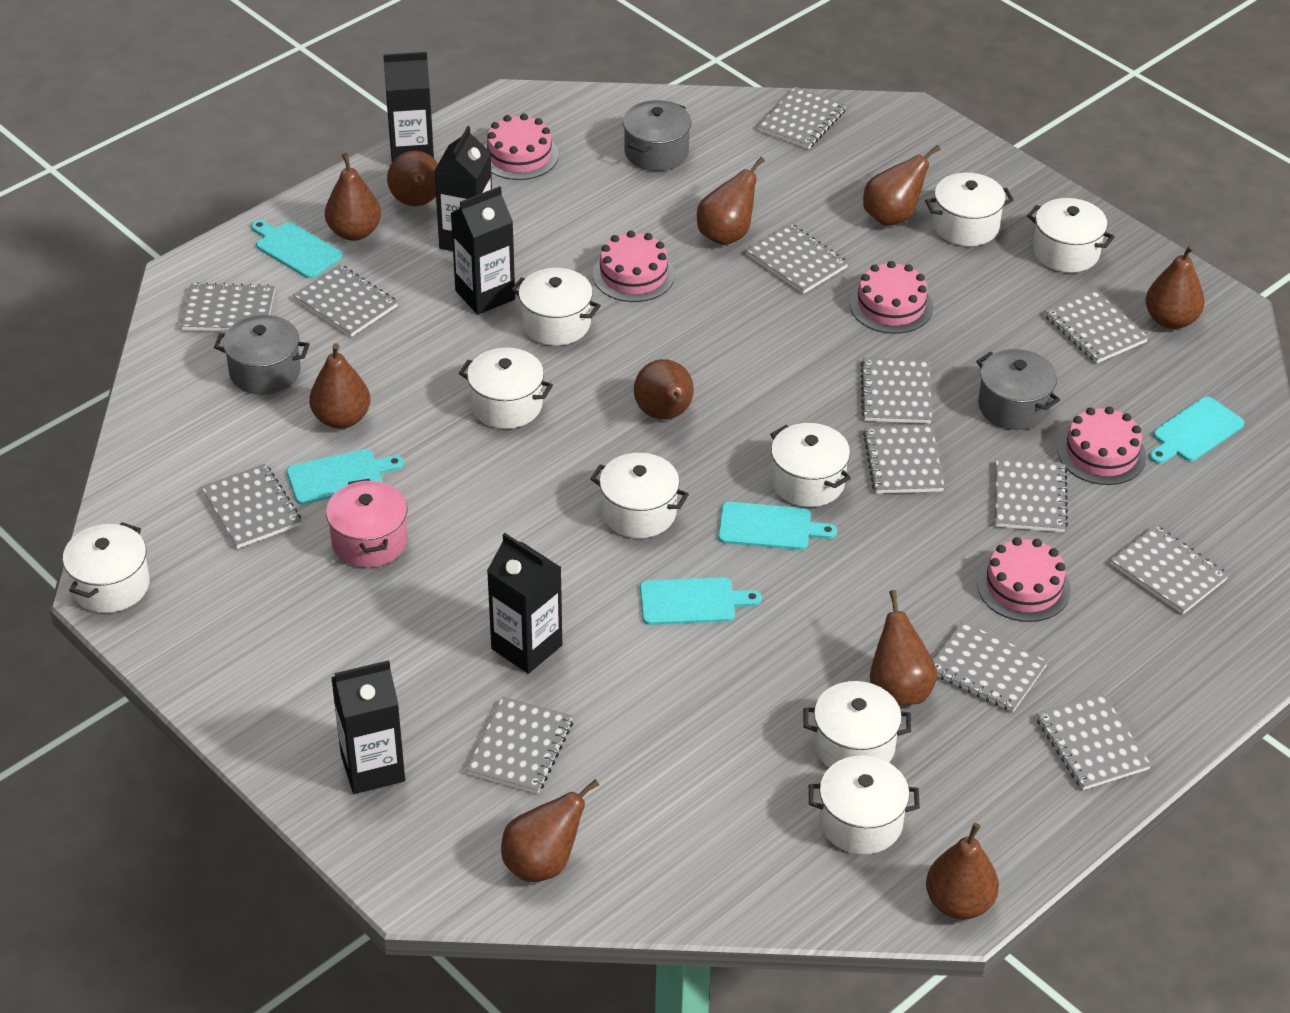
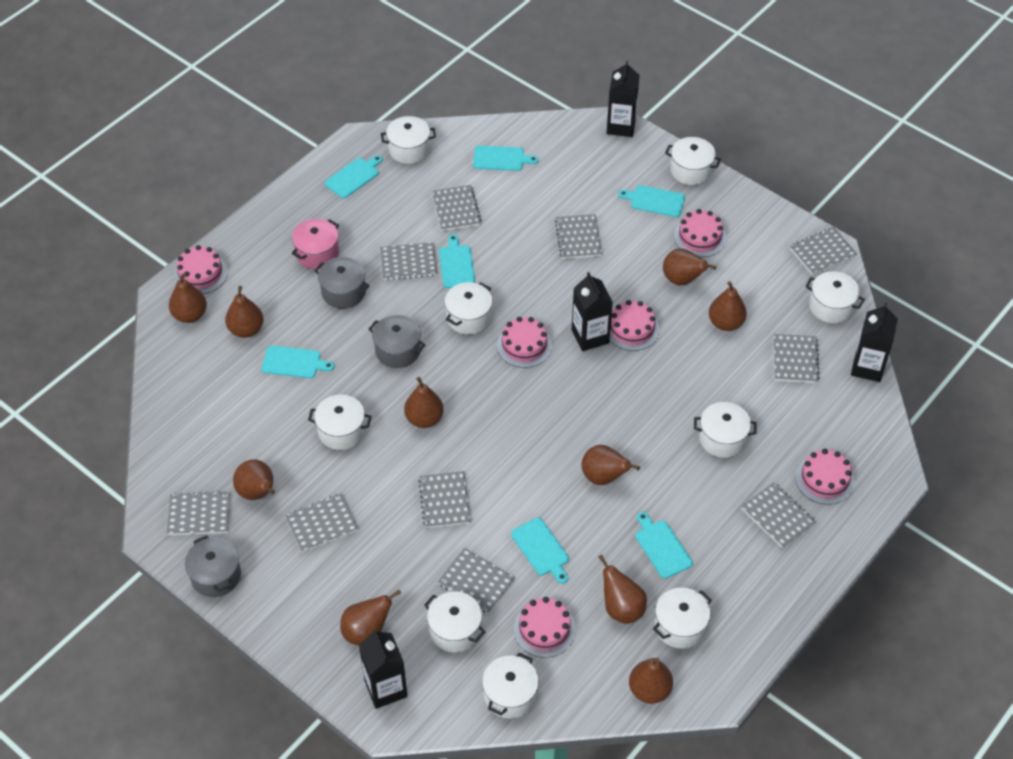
black carton: [331,660,405,794] [383,52,434,162] [435,126,492,251] [451,186,515,315] [487,533,562,674] = 5 -> [359,629,408,709] [572,272,613,351] [607,61,640,137] [851,303,898,382] = 4
grey notebook: [180,282,275,331] [201,464,302,549] [293,265,398,337] [466,697,573,794] [746,223,848,294] [757,87,847,149] [861,357,932,424] [863,424,945,494] [933,621,1048,712] [995,458,1068,532] [1036,693,1151,790] [1044,289,1149,363] [1110,525,1229,614] = 13 -> [167,491,230,535] [285,494,358,553] [380,242,437,280] [418,471,471,528] [432,185,482,231] [438,548,515,614] [555,214,602,259] [741,482,816,548] [774,334,820,383] [790,227,857,275] = 10
pink cake: [484,114,559,180] [593,231,675,302] [850,261,933,334] [977,537,1071,622] [1057,406,1147,485] = 5 -> [174,245,228,294] [497,317,552,368] [514,597,576,658] [609,300,659,351] [674,209,726,257] [796,449,854,505] = 6
turquoise cutting board: [251,220,343,279] [287,449,404,504] [640,577,762,625] [718,502,837,550] [1149,397,1244,464] = 5 -> [261,345,335,378] [325,155,383,198] [439,234,475,288] [473,146,539,171] [511,518,569,584] [618,185,685,217] [635,512,693,579] = 7

